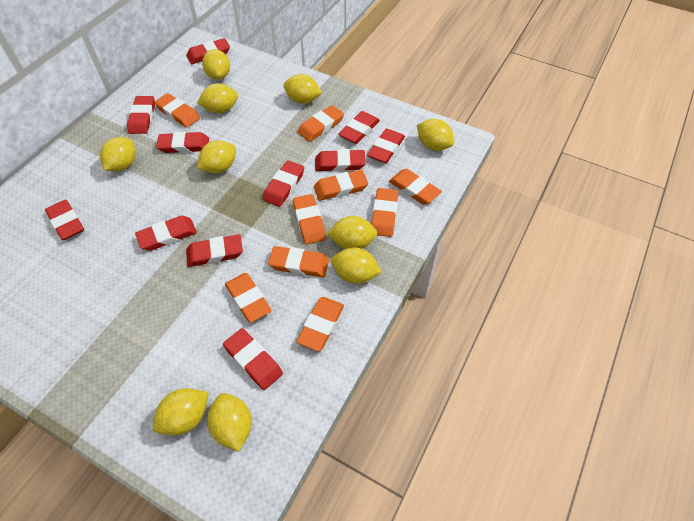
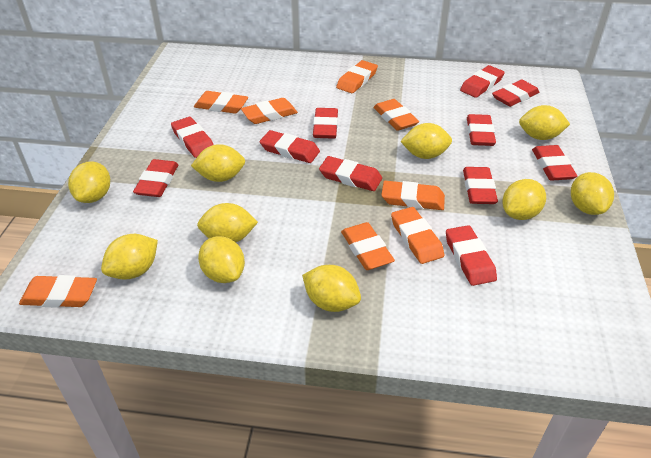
orange eraser: [154,93,200,128] [225,273,272,323] [268,246,329,277] [293,194,326,244] [297,297,344,351] [298,105,344,142] [314,170,368,201] [371,188,398,237] [389,169,442,205] = 9 -> [19,275,97,308] [194,91,248,114] [241,98,298,124] [336,60,378,93] [341,222,395,270] [373,99,419,131] [381,181,445,210] [391,207,444,264] = 8

